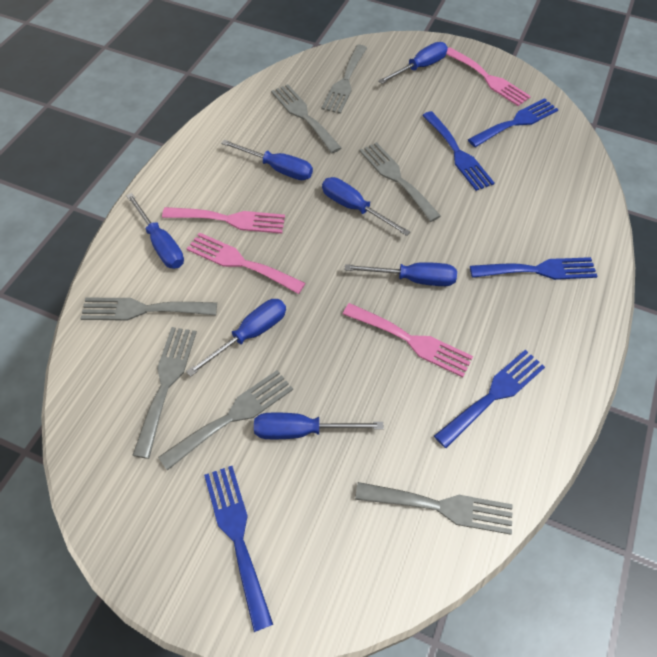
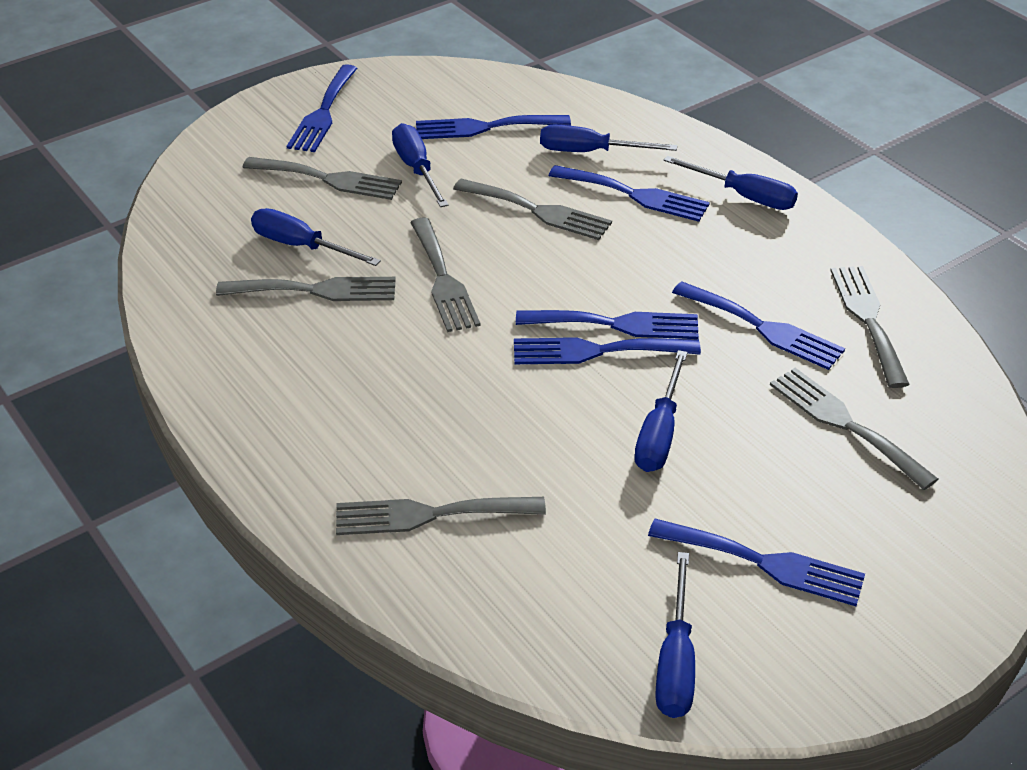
blue fork: [204,466,273,632] [422,111,494,191] [434,350,545,448] [468,98,558,147] [470,257,598,280] = 5 -> [287,64,358,152] [416,115,571,139] [514,337,701,364] [516,310,699,339] [548,165,710,222] [648,519,865,606] [672,281,845,370] = 7
blue screwdriver: [126,193,184,269] [186,299,286,377] [221,140,313,180] [254,413,384,439] [322,177,410,236] [345,262,457,286] [378,42,448,84] = 7 -> [251,208,381,266] [392,123,448,207] [540,125,677,152] [634,350,688,472] [656,552,695,718] [664,156,798,210] = 6
pink fork: [162,207,285,234] [186,232,305,294] [343,303,473,377] [446,47,531,106] = 4 -> none = 0

